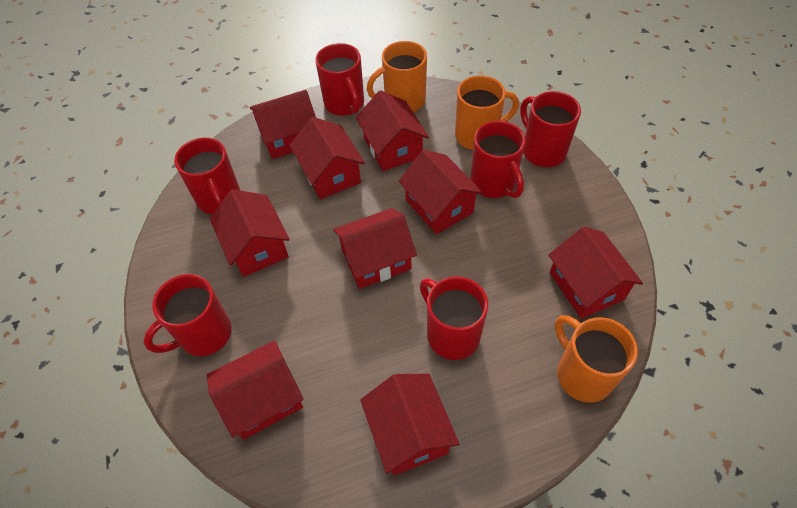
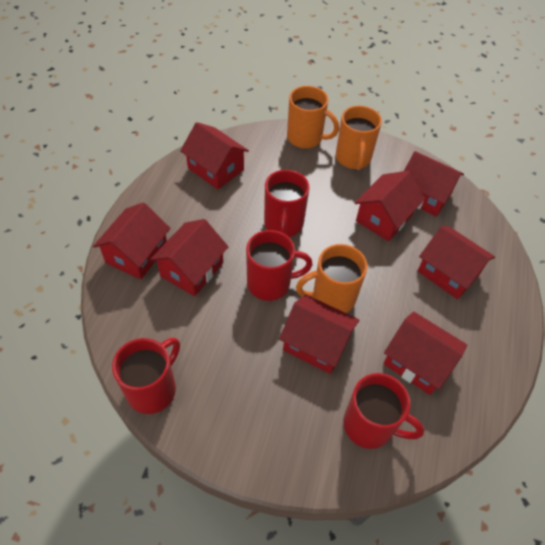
red house: [207,340,304,440] [209,189,290,277] [250,90,316,159] [290,117,365,199] [333,208,417,289] [356,90,429,171] [360,374,459,476] [399,150,483,234] [548,226,643,319] = 9 -> [93,202,171,280] [150,219,228,296] [180,122,249,190] [279,295,360,374] [355,171,425,241] [383,311,467,395] [404,151,464,217] [418,226,495,299] = 8
red mug: [143,274,232,356] [174,138,241,214] [315,43,364,116] [420,276,488,360] [471,121,526,198] [520,91,581,167] = 6 -> [112,338,180,414] [246,230,313,301] [264,170,310,237] [343,373,424,449] = 4

